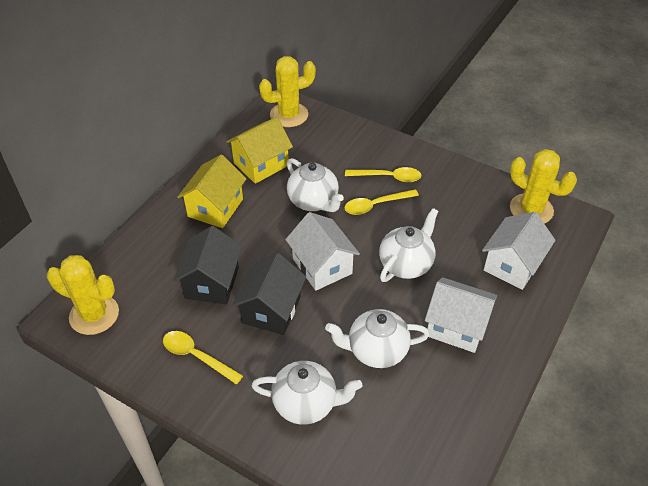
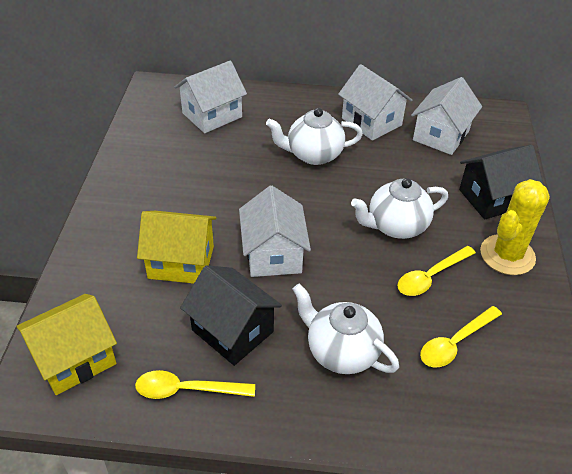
white house: [285,212,360,291] [425,277,497,353] [482,212,556,290] = 3 -> [174,61,247,133] [239,186,311,277] [338,64,412,141] [411,77,482,155] = 4
white teapot: [252,361,362,425] [287,158,344,212] [325,309,430,368] [379,208,438,282] = 4 -> [266,108,363,165] [293,284,399,374] [351,178,448,239] = 3
yellow cactus: [47,255,119,335] [259,56,316,127] [510,149,577,224] = 3 -> [480,179,550,275] = 1

